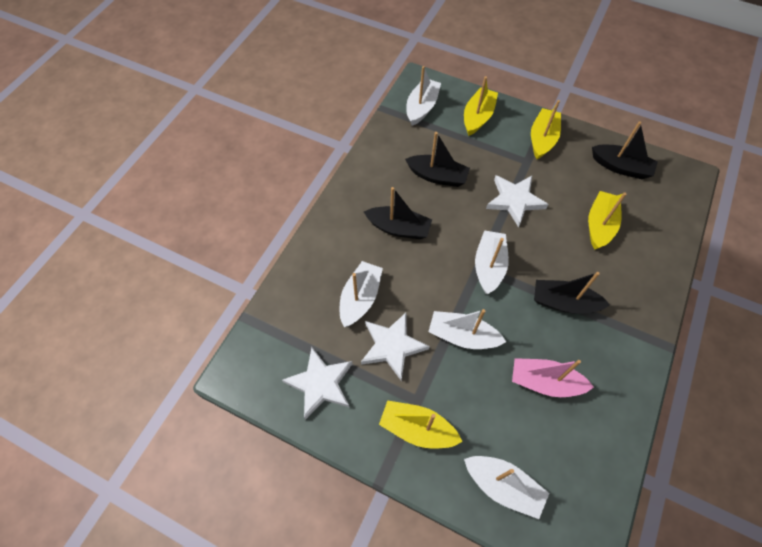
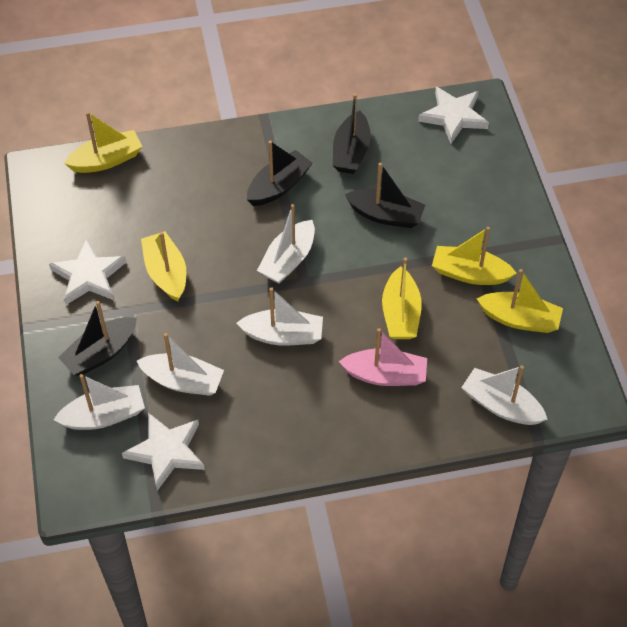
yellow boat: [379,400,463,449] [464,76,498,136] [531,100,561,159] [588,191,626,249] = 4 -> [64,112,143,173] [141,231,187,301] [382,257,422,339] [432,227,517,285] [476,269,563,333] = 5

